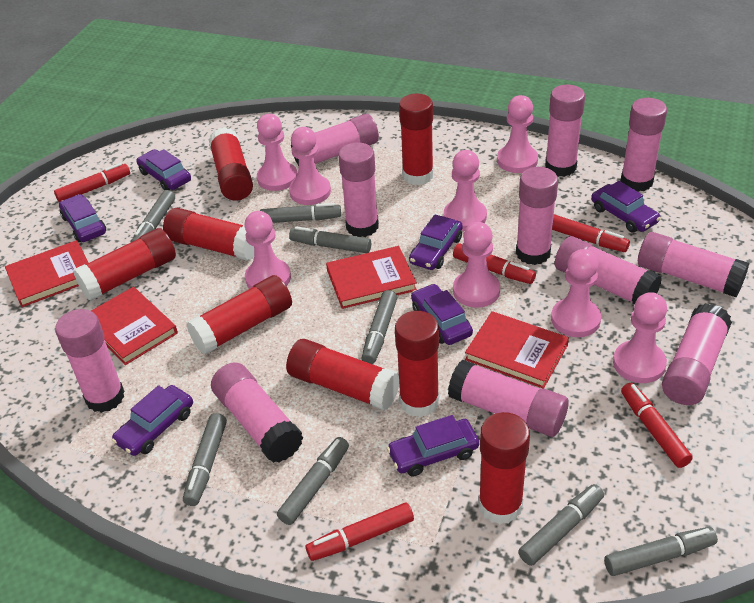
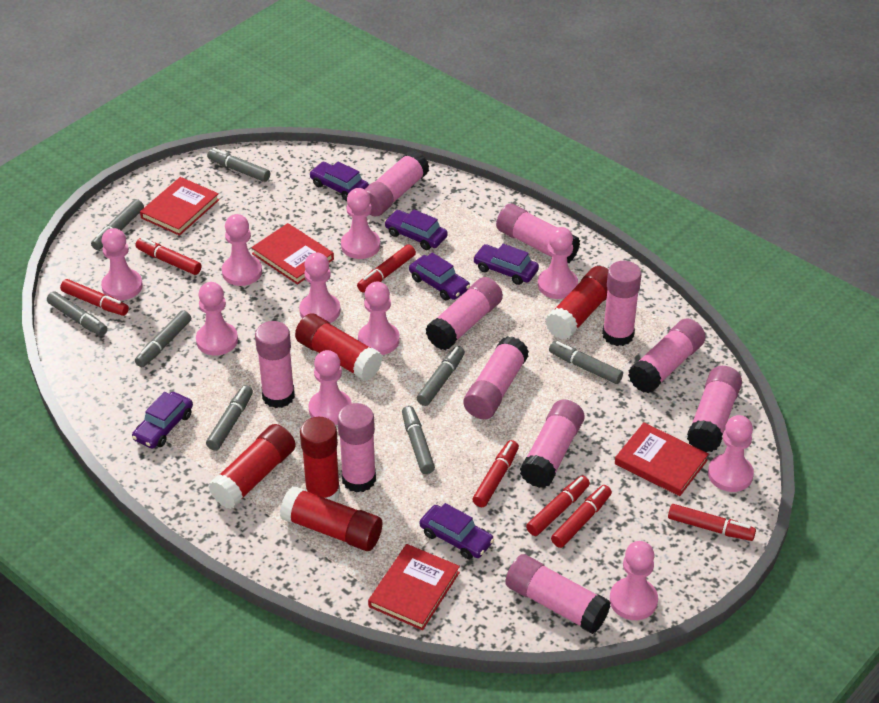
pink pawn: [244,211,291,289] [257,114,297,191] [289,127,331,205] [444,150,487,231] [453,222,500,308] [497,95,538,173] [551,249,601,337] [613,292,667,383] = 8 -> [101,228,143,300] [196,282,238,355] [222,214,262,286] [299,253,340,323] [309,350,352,425] [341,188,380,259] [358,282,400,355] [538,227,578,299] [610,541,658,620] [708,415,754,492] = 10
purple car: [59,194,106,242] [112,385,193,456] [136,149,191,191] [387,415,479,477] [409,215,463,270] [411,284,473,345] [591,181,661,232] = 7 -> [132,392,193,449] [309,162,369,201] [384,210,448,250] [409,252,470,300] [420,503,494,559] [473,244,539,285] = 6
red glue stick: [73,228,176,301] [163,208,254,260] [187,275,292,354] [209,127,253,201] [286,339,399,410] [395,311,439,417] [399,94,434,185] [478,412,530,524] = 8 -> [208,424,296,509] [280,486,382,551] [295,313,383,381] [300,417,340,502] [545,266,608,340] = 5
red marker: [54,163,130,202] [306,502,414,561] [453,243,536,284] [552,214,630,252] [621,383,693,468] = 5 -> [60,279,129,316] [136,238,201,275] [357,244,416,292] [472,440,519,507] [526,476,590,536] [551,485,612,548] [668,504,756,541] = 7

